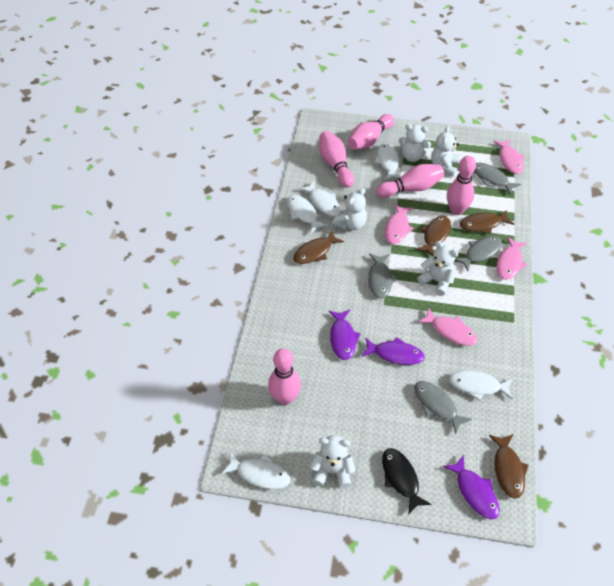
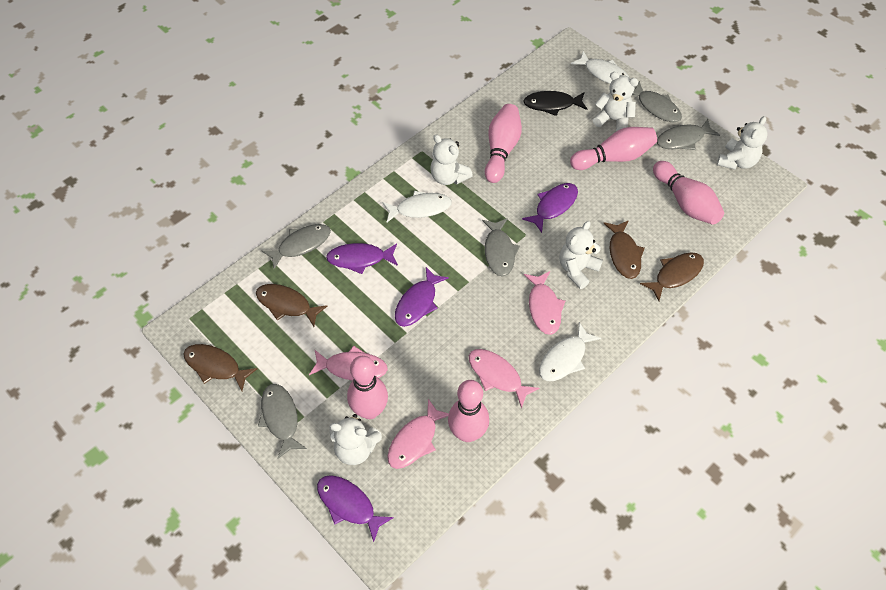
grey fish: [368,254,397,299] [414,381,472,434] [455,236,502,271] [474,163,521,194] = 4 -> [258,384,307,459] [262,224,331,269] [482,218,520,277] [632,81,682,122] [657,119,720,150] = 5
purple fish: [328,309,361,360] [362,337,425,365] [443,455,500,519] = 3 -> [317,475,394,542] [326,243,398,274] [395,267,449,327] [522,183,578,233] = 4
white fish: [221,451,290,489] [288,195,328,234] [299,181,341,216] [374,143,401,180] [449,370,513,401] = 5 -> [382,191,452,222] [539,322,601,381] [571,51,629,84] = 3

